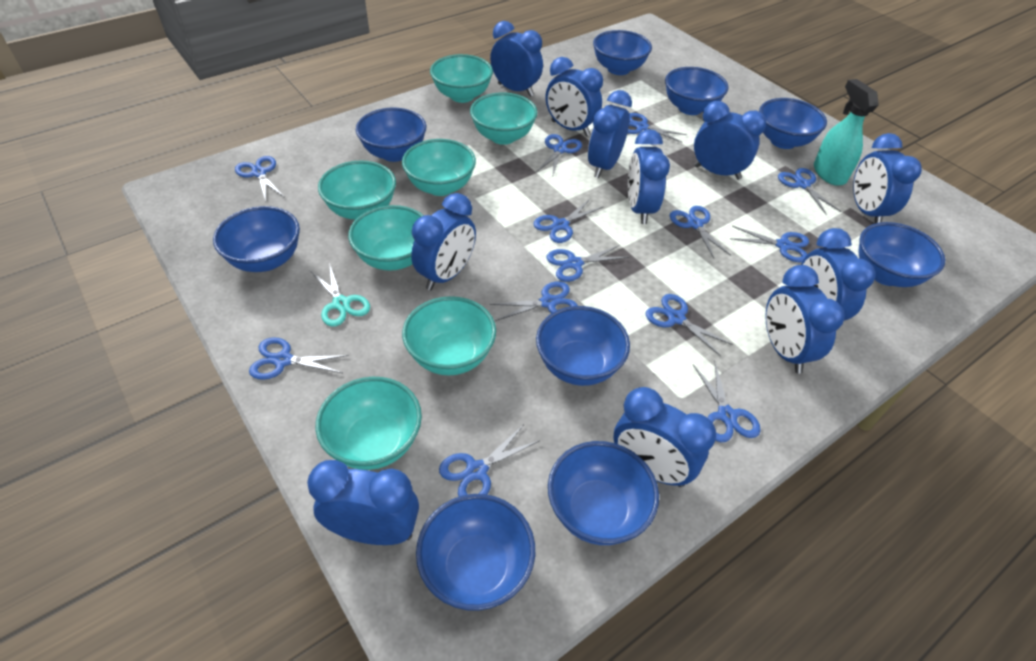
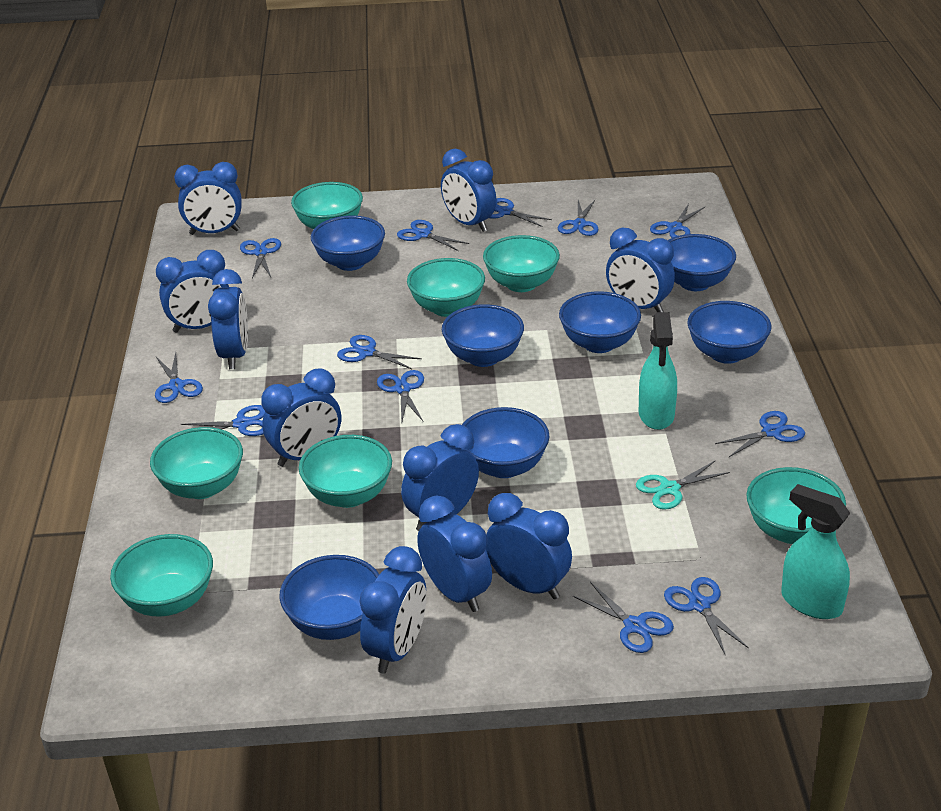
blue bowl: [213,206,300,272] [356,108,426,162] [416,494,535,611] [536,306,630,386] [548,441,659,545] [593,30,652,75] [665,67,729,115] [759,98,827,149] [858,222,945,287] = 9 -> [280,555,380,640] [311,216,385,271] [442,304,524,367] [462,407,550,478] [559,291,641,353] [668,234,736,291] [687,301,772,364] = 7
blue clock: [307,460,419,545] [411,193,476,290] [490,21,543,97] [546,57,603,136] [588,90,632,178] [613,387,716,487] [628,129,670,224] [694,101,766,180] [765,265,845,373] [801,228,875,320] [853,133,922,224] = 11 -> [156,250,229,333] [174,162,242,235] [208,269,248,369] [261,368,341,467] [359,546,426,674] [401,424,479,531] [417,495,492,612] [441,149,496,232] [486,493,572,599] [606,228,675,312] = 10
blue scissors: [235,156,284,201] [249,337,349,380] [439,424,540,497] [490,281,578,321] [533,199,603,243] [536,134,582,175] [546,245,629,282] [628,113,687,143] [646,294,733,356] [670,206,731,258] [693,363,761,442] [730,226,809,262] [778,168,841,215] = 13 -> [155,352,203,403] [180,405,265,436] [240,238,281,278] [337,335,422,369] [377,370,424,422] [397,220,469,251] [489,198,552,227] [558,199,599,236] [573,582,674,653] [650,204,705,238] [664,577,749,654] [715,411,805,457] = 12
turquoise spray bottle: [814,79,879,186] = 1 -> [639,312,677,430] [781,484,850,619] = 2

